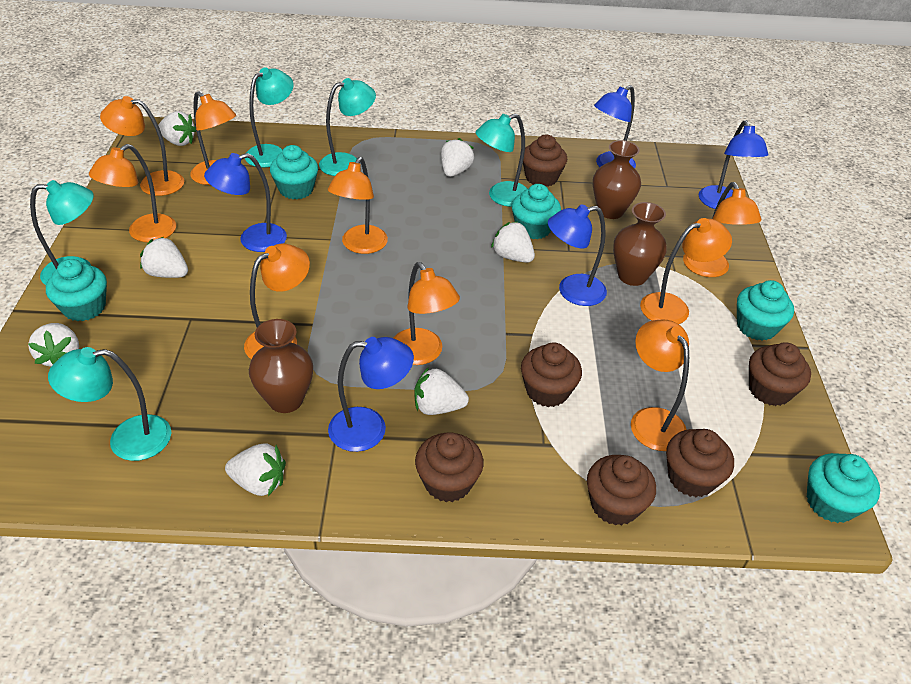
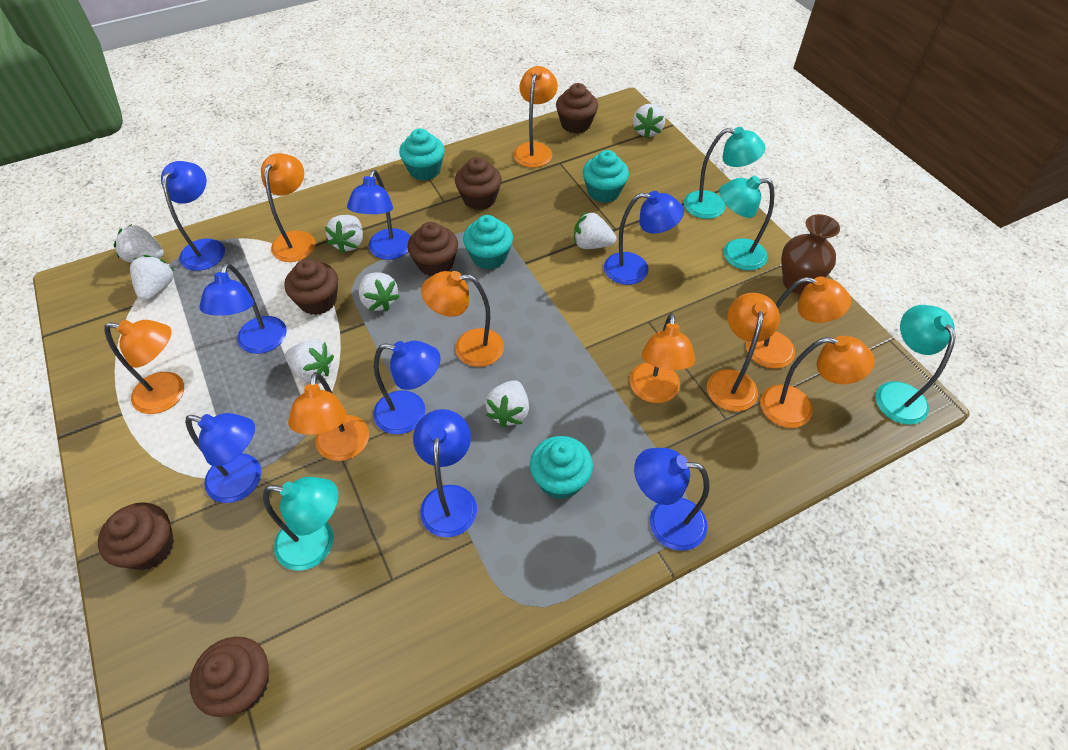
blue lamp: [204,153,287,252] [328,337,414,452] [548,204,607,306] [594,85,636,168] [699,120,768,209] = 5 -> [161,161,225,271] [185,413,261,503] [199,263,287,354] [347,170,411,260] [373,341,441,434] [413,409,477,537] [604,191,684,285] [634,448,710,551] = 8
brown vase: [249,319,313,413] [593,140,641,219] [613,202,667,286] = 3 -> [781,214,840,294] = 1
turquoise cupcake: [46,259,107,321] [270,145,318,199] [512,184,561,239] [737,280,794,341] [807,453,880,523] = 5 -> [399,128,445,181] [463,215,513,270] [530,436,593,499] [583,150,629,203] = 4
turquoise lamp: [30,180,94,285] [48,347,171,461] [245,67,294,168] [319,78,376,176] [476,113,527,207] = 5 -> [263,477,338,571] [684,127,766,219] [719,176,774,270] [876,305,956,424] = 4
white strawberry: [28,323,79,367] [140,237,188,278] [158,111,196,146] [225,443,286,496] [414,367,469,415] [441,138,474,177] [491,222,535,263] = 7 -> [114,224,164,263] [130,255,175,301] [285,340,334,382] [325,215,363,253] [359,273,400,311] [485,380,529,427] [574,212,616,249] [633,104,665,139] = 8

